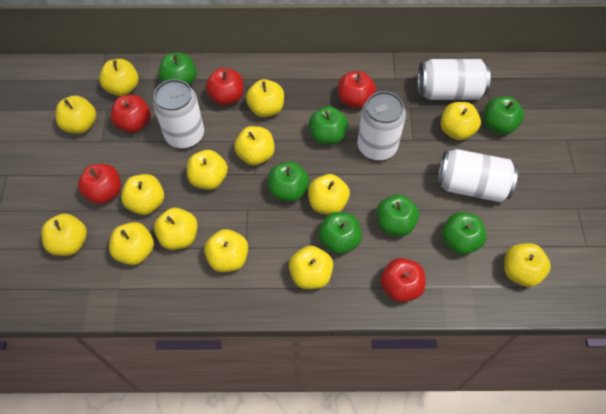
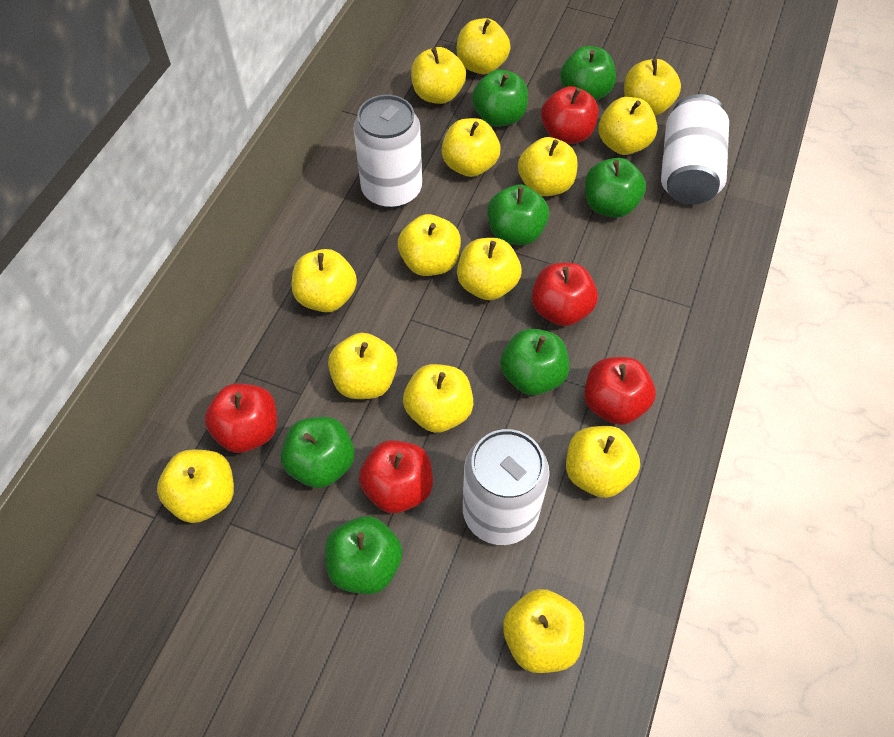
white can: [153,79,204,148] [357,91,406,160] [418,59,491,100] [437,149,518,202] = 4 -> [353,95,422,209] [463,429,549,545] [661,94,729,204] = 3

